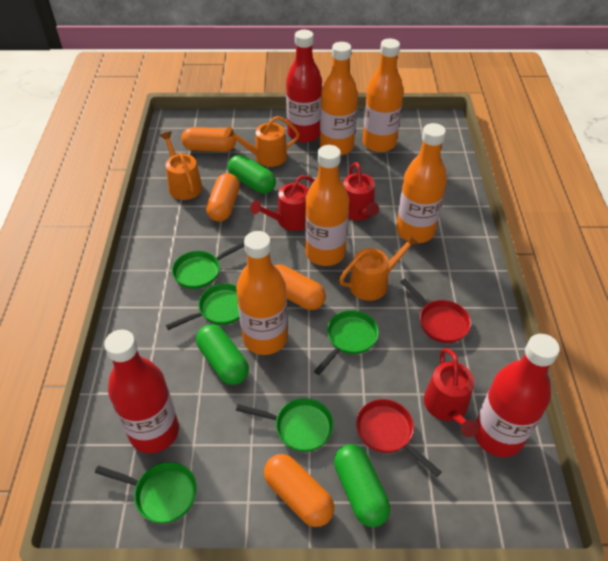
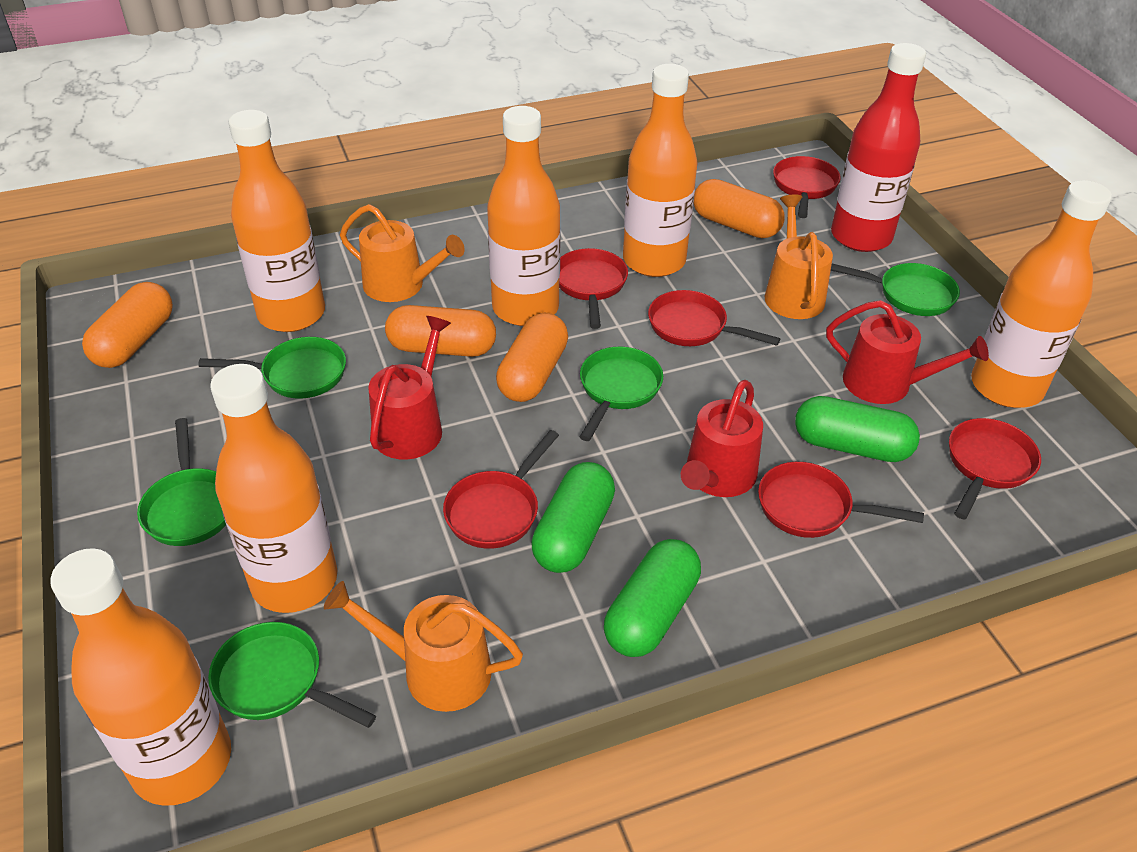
orange bottle: [236,231,288,355] [305,145,349,266] [320,42,358,155] [363,38,404,152] [396,123,447,243] = 5 -> [50,548,231,806] [210,364,337,613] [229,110,325,332] [487,106,561,326] [623,64,698,277] [971,180,1112,408] = 6
red bottle: [104,329,179,453] [286,30,322,143] [475,334,560,457] = 3 -> [831,43,926,252] = 1
red pan: [356,399,442,477] [400,279,471,343] = 2 -> [443,430,559,549] [559,248,628,329] [648,290,780,346] [758,462,924,538] [773,156,841,218] [949,418,1041,520] = 6

